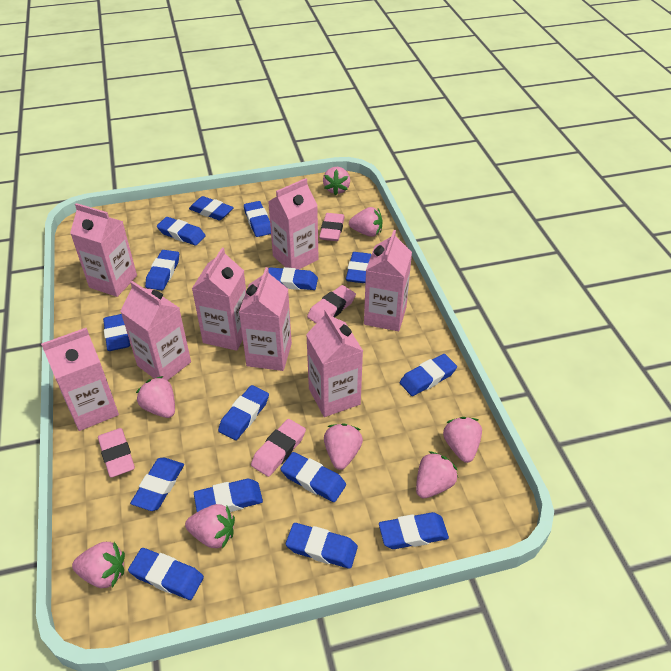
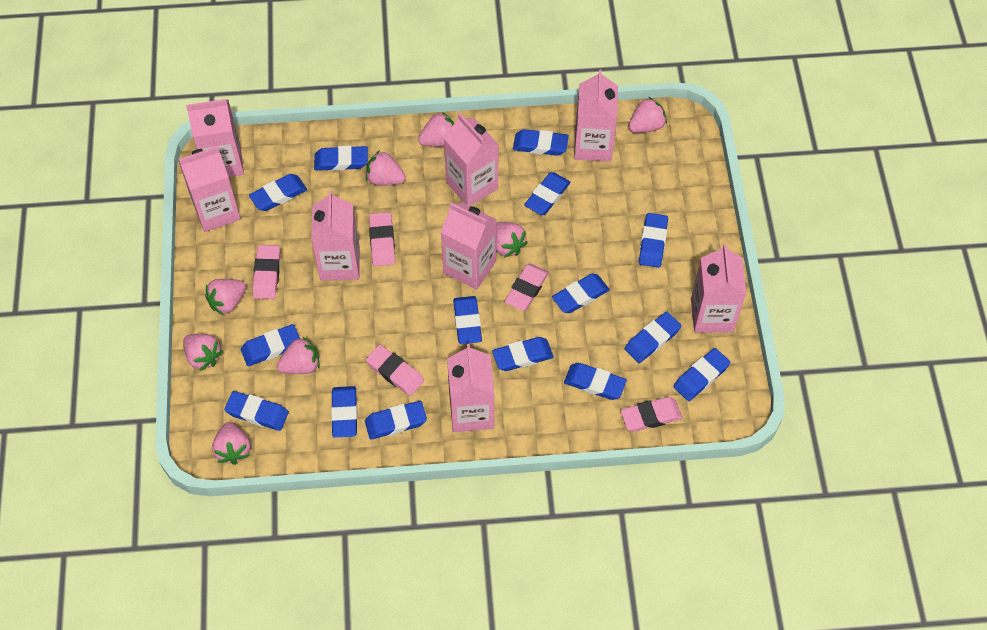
pink eraser: [98,428,135,478] [251,419,306,477] [307,285,356,324] [319,213,345,241] = 4 -> [252,245,280,299] [366,345,424,396] [369,212,395,266] [504,264,549,311] [620,397,682,432] = 5

